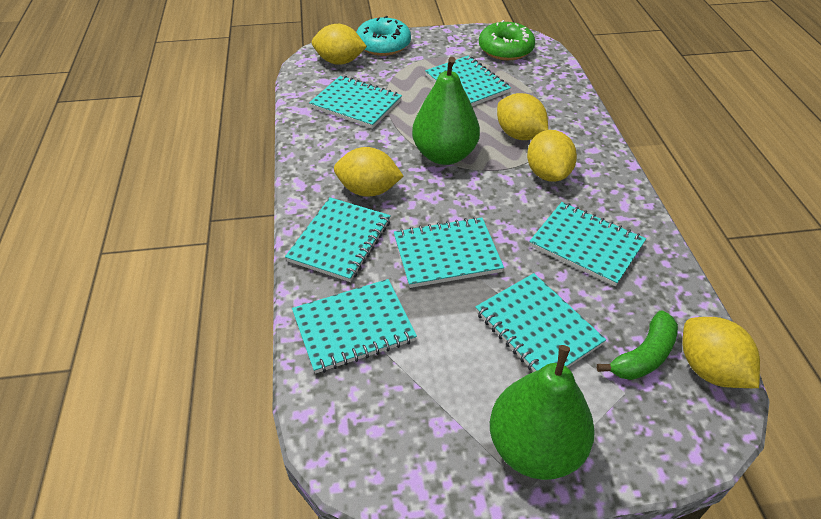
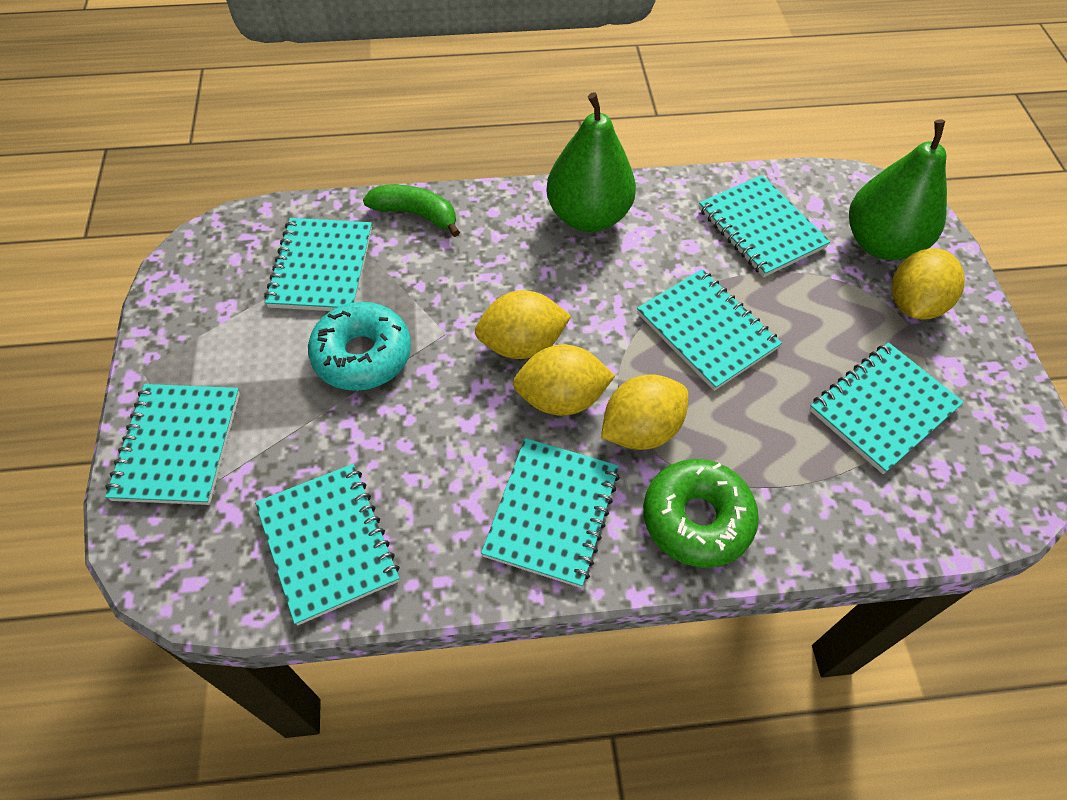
yellow lemon: [312,24,367,65] [334,147,403,197] [497,93,548,140] [527,130,577,182] [683,317,760,388] = 5 -> [475,290,571,359] [513,345,615,416] [601,374,688,450] [892,248,965,320] = 4

